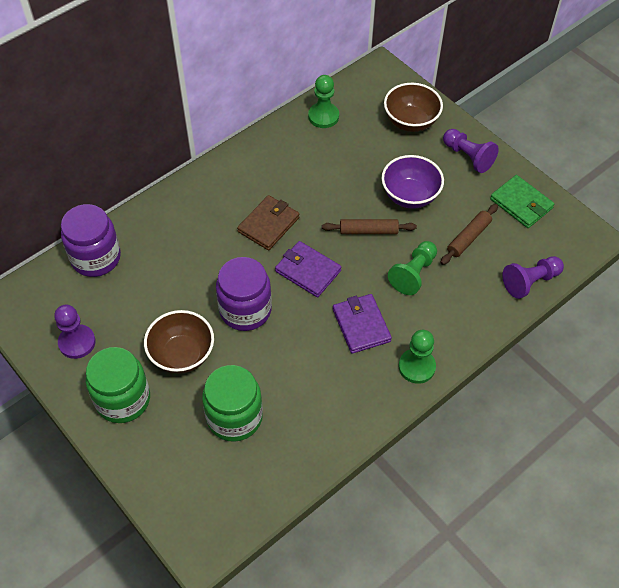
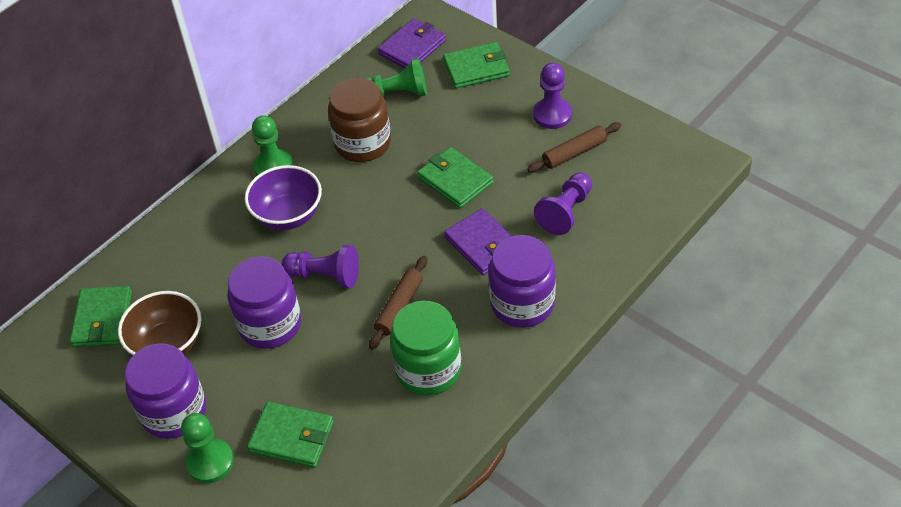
brown bowl: [144,310,214,374] [384,83,443,132] = 2 -> [118,291,201,355] = 1
brown jar: none = 0 -> [328,78,391,162] = 1
brown wallet: [237,195,299,250] = 1 -> none = 0
green jar: [86,347,150,423] [202,365,263,442] = 2 -> [390,301,462,396] = 1
green wallet: [490,175,554,228] = 1 -> [70,286,132,347] [247,402,334,468] [417,147,494,208] [443,42,510,88] = 4
purple jar: [61,204,121,277] [216,257,272,331] = 2 -> [125,343,206,439] [227,256,301,349] [489,235,556,328] = 3

